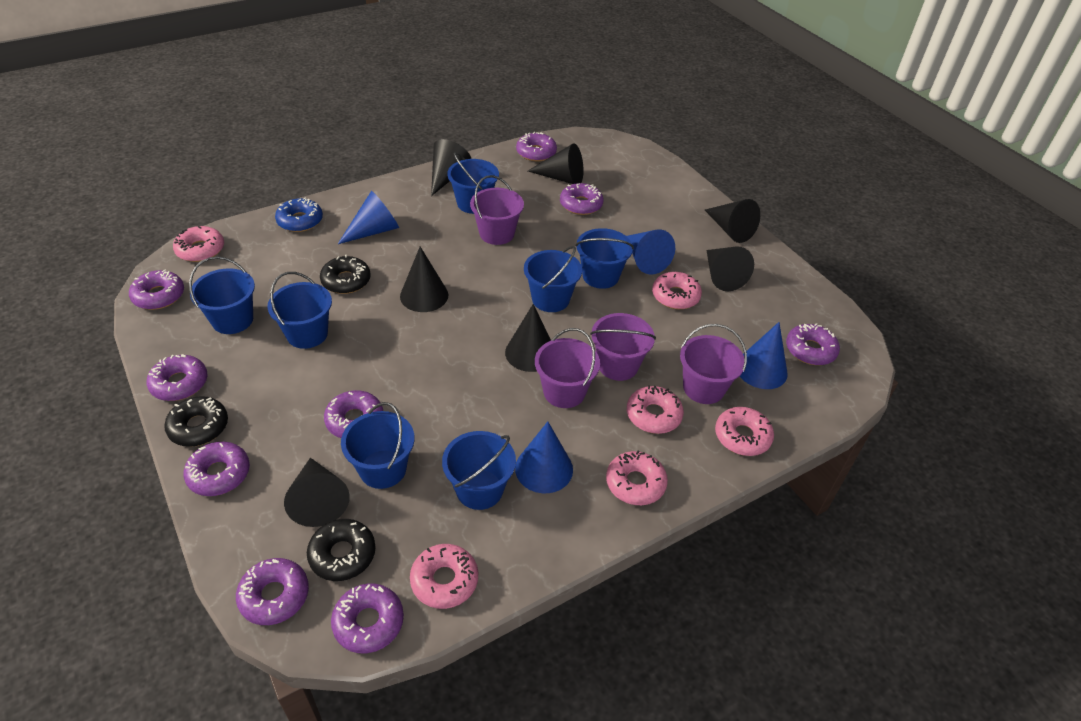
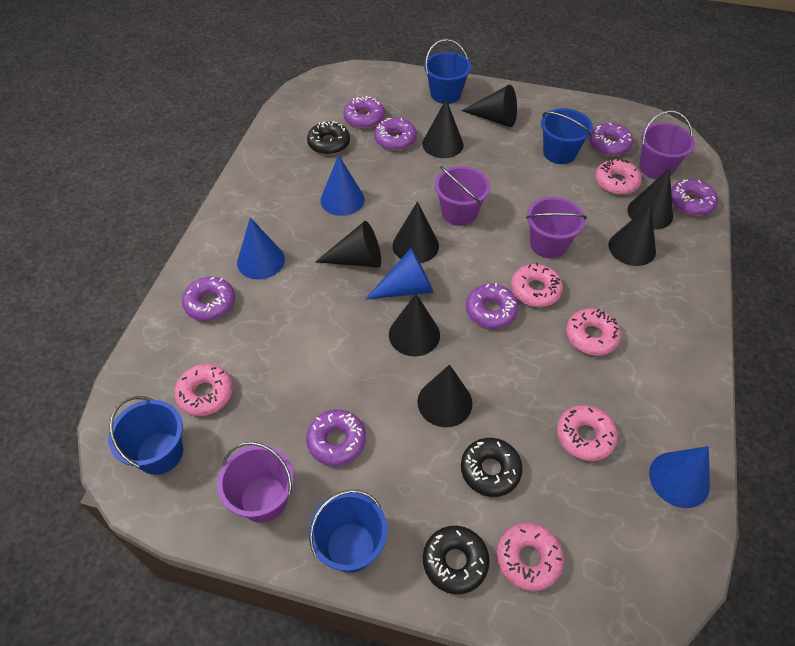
black cone: [284,458,350,527] [400,247,448,312] [431,139,471,196] [505,304,551,372] [528,143,584,184] [705,199,760,243] [706,246,754,291] = 7 -> [315,221,381,268] [389,294,440,356] [393,201,439,263] [417,364,473,427] [422,99,463,158] [461,85,517,127] [609,204,656,266] [628,168,673,230] = 8
blue bucket: [189,256,255,334] [268,272,332,349] [341,402,415,489] [442,431,516,510] [447,152,499,214] [524,246,582,312] [575,228,634,289] = 7 -> [108,396,183,475] [308,490,387,573] [424,39,471,104] [541,108,593,164] = 4
blue donut: [275,197,323,232] = 1 -> none = 0
purple donut: [129,269,184,310] [147,354,207,401] [183,442,250,496] [236,558,309,625] [324,390,383,438] [331,583,404,653] [516,132,557,161] [560,183,604,215] [786,323,840,365] = 9 -> [182,277,235,321] [306,410,366,466] [343,96,385,129] [374,118,417,151] [466,283,519,329] [589,123,633,156] [671,179,718,216] = 7

